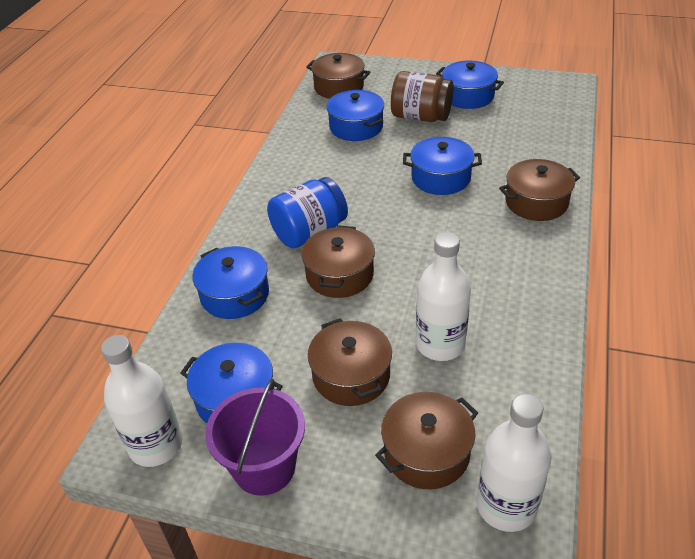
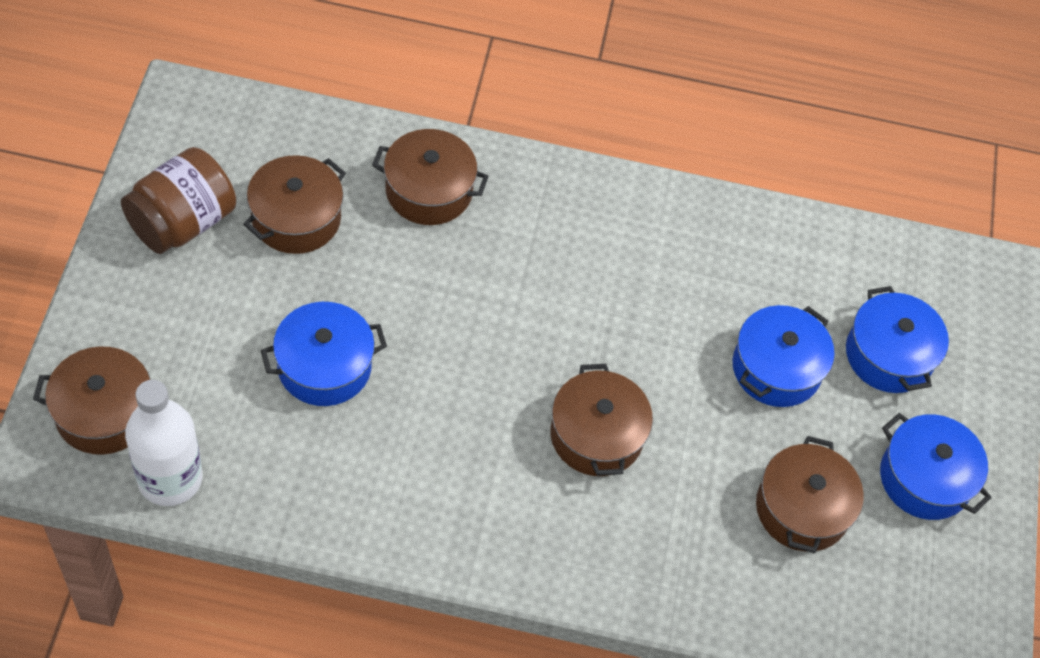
blue jar: [267,177,348,248] = 1 -> none = 0
blue pot: [180,343,283,423] [193,246,269,319] [326,90,384,141] [403,137,482,195] [436,61,504,109] = 5 -> [261,302,387,406] [732,305,834,407] [846,286,949,393] [880,413,992,520] = 4
purple bucket: [205,379,305,496] = 1 -> none = 0
white bottle: [101,335,183,467] [416,232,471,361] [477,394,551,532] = 3 -> [125,380,203,506] = 1

